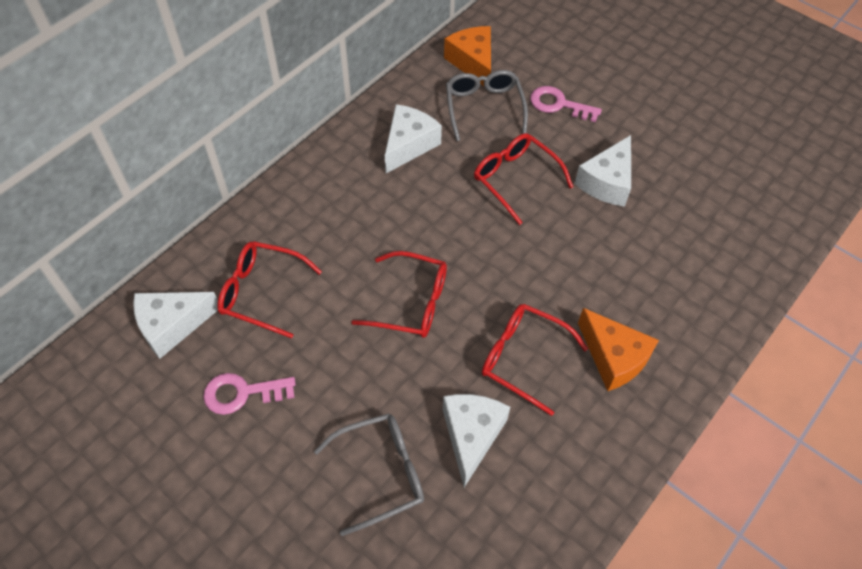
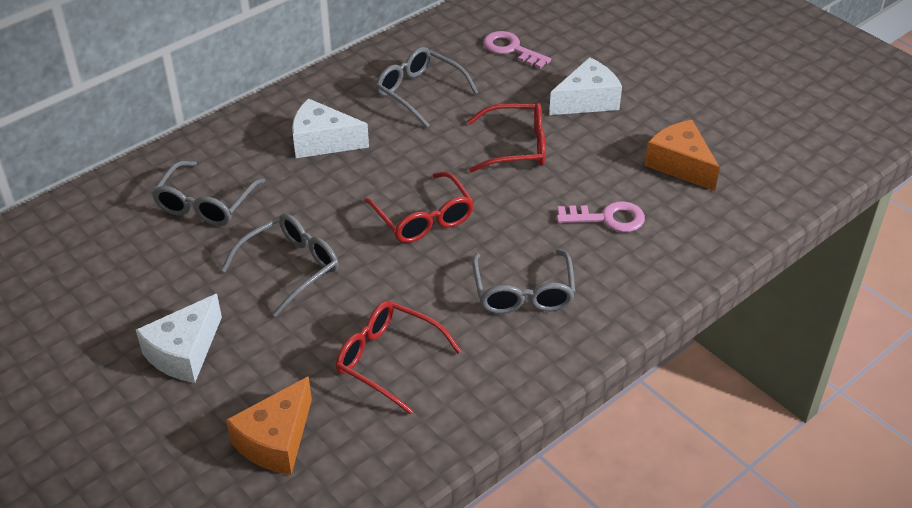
grey glasses: [314,413,424,536] [446,70,528,141] = 2 -> [152,161,265,226] [221,213,338,317] [376,47,478,128] [472,249,575,314] = 4
red glasses: [217,241,322,339] [351,251,447,338] [474,133,573,225] [482,304,588,416] = 4 -> [336,301,462,415] [364,172,474,243] [467,103,545,173] = 3
white cheese: [133,292,218,359] [385,104,442,173] [443,394,510,487] [575,135,631,206] = 4 -> [136,294,222,383] [292,98,369,158] [549,57,622,115] = 3

